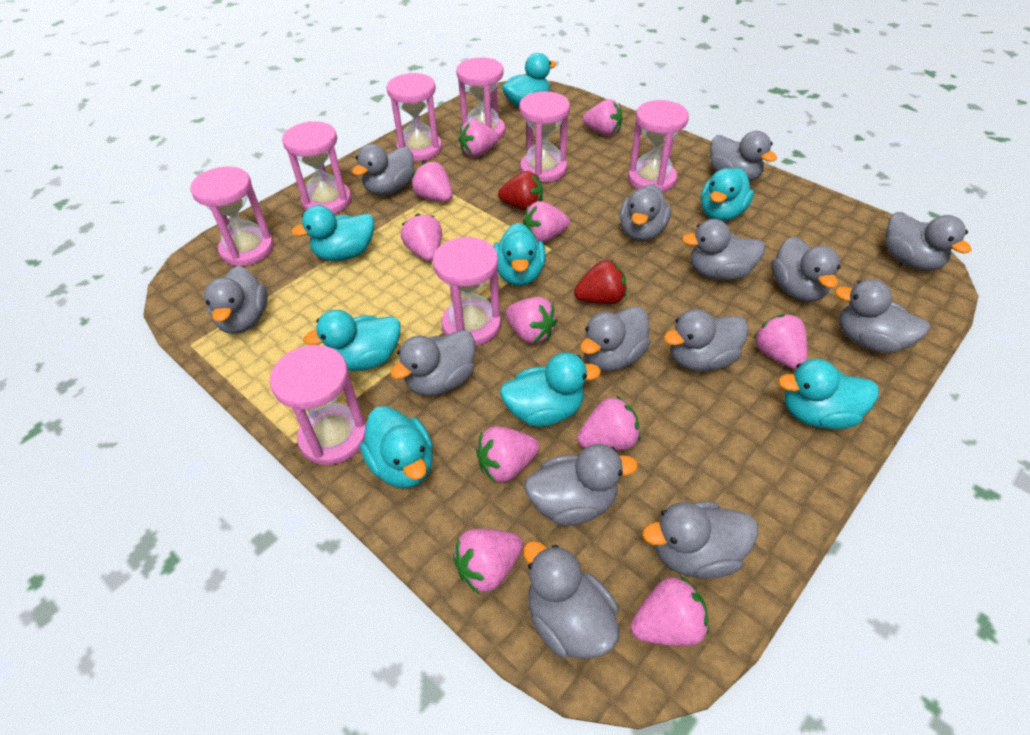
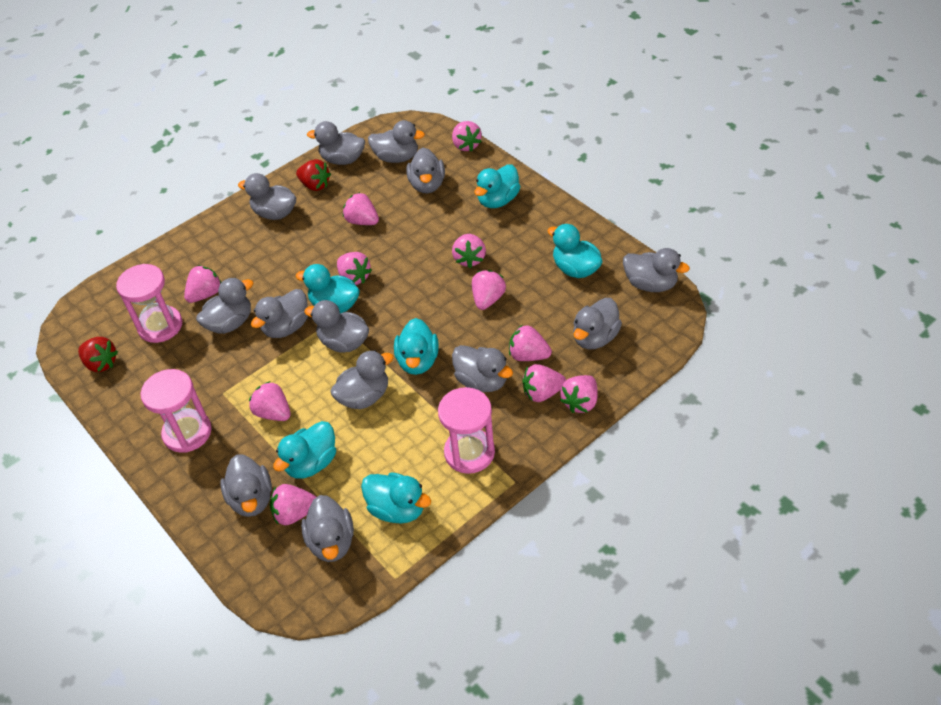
grey duck: [204,266,268,334] [352,144,414,195] [390,330,475,396] [523,541,619,659] [524,444,638,525] [580,306,651,371] [619,184,671,241] [642,502,758,579] [664,309,748,371] [682,219,765,280] [710,131,777,182] [771,236,841,302] [835,279,930,353] [886,212,971,271] = 14 -> [196,278,253,334] [220,454,272,517] [238,173,296,220] [251,289,308,338] [301,495,354,562] [304,300,369,353] [307,121,365,165] [330,350,394,409] [368,120,425,163] [407,148,445,193] [452,345,513,392] [573,298,622,349] [623,248,690,292] = 13
pink hourglass: [190,166,274,266] [270,345,366,465] [282,121,352,214] [387,73,442,161] [433,237,501,346] [456,58,505,139] [519,91,570,183] [628,100,689,192] = 8 -> [116,264,182,343] [141,369,212,453] [438,387,495,474] = 3
turquoise duck: [291,205,374,261] [303,310,401,371] [360,406,433,488] [493,223,546,286] [500,352,601,427] [502,53,556,107] [701,168,754,221] [778,359,879,429] = 8 -> [273,421,336,479] [296,264,360,314] [361,472,431,524] [394,318,439,375] [474,165,520,208] [547,224,603,278] = 6

